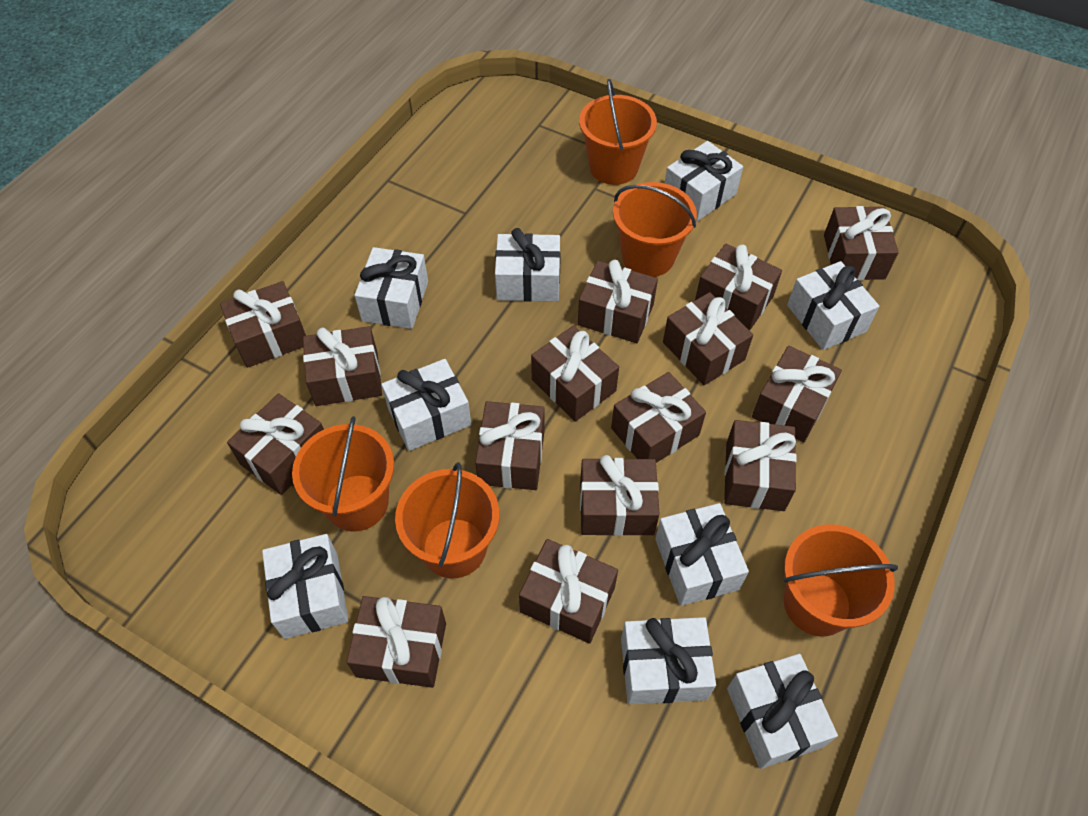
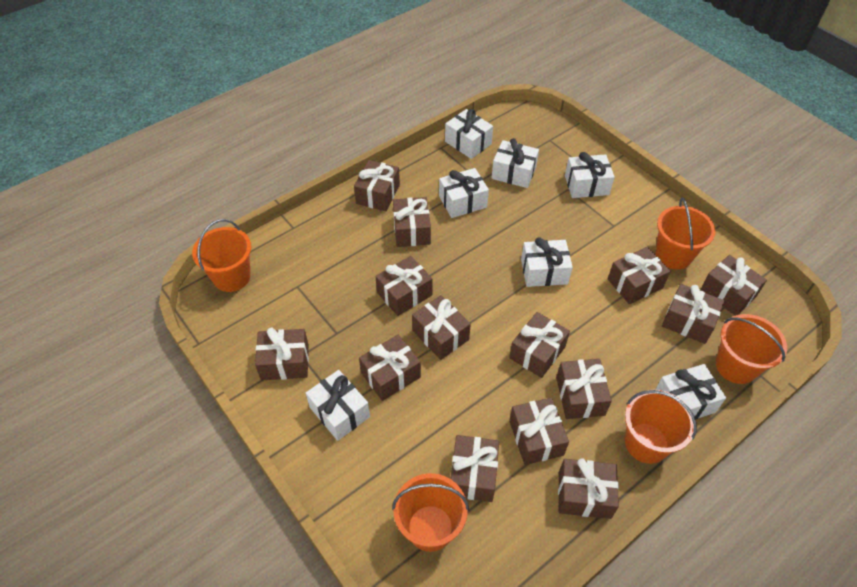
brown gift: [220,281,306,368] [227,393,324,495] [303,326,382,406] [346,596,446,688] [475,401,545,490] [519,539,618,644] [531,325,619,422] [578,260,658,343] [580,455,660,536] [611,372,706,463] [663,292,753,385] [695,243,782,330] [724,420,797,511] [752,346,842,443] [824,206,899,280] = 15 -> [255,327,309,380] [354,160,400,211] [359,335,421,401] [375,256,433,316] [393,197,431,247] [412,295,471,360] [451,435,499,502] [509,312,570,378] [509,398,569,465] [556,359,612,419] [558,458,619,519] [608,247,670,304] [662,284,724,344] [700,255,767,316] = 14
white gift: [262,534,349,639] [354,247,428,329] [381,359,471,451] [495,228,561,302] [621,617,716,704] [655,503,749,606] [665,141,743,221] [727,654,838,769] [787,261,879,350] = 9 -> [306,370,370,441] [439,168,489,218] [445,109,493,159] [492,138,539,188] [521,237,573,287] [565,152,615,198] [655,364,726,420] = 7

